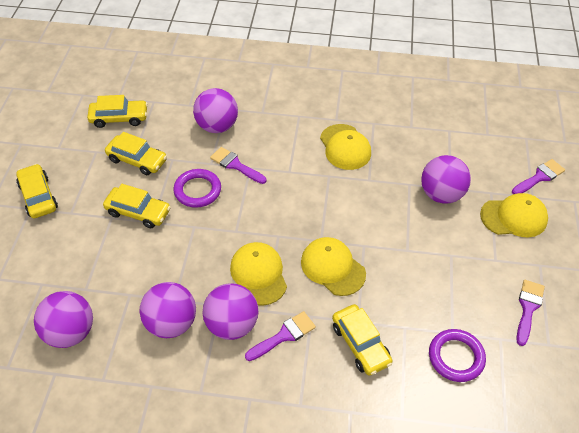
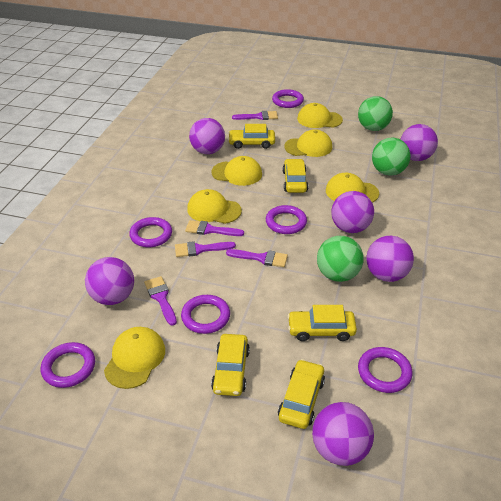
green ball: none = 0 -> [317,236,364,282] [358,96,393,131] [372,138,411,176] = 3
purple ball: [34,291,93,348] [140,282,196,338] [193,88,238,133] [203,284,259,340] [421,155,471,204] = 5 -> [85,257,134,305] [189,118,225,154] [312,402,374,466] [331,191,374,233] [366,236,414,282] [400,124,438,161] = 6
purple brush: [210,147,266,184] [245,311,316,361] [512,159,565,194] [516,280,545,346] = 4 -> [144,276,177,326] [175,241,236,257] [185,220,244,236] [226,249,288,267] [232,111,278,120] = 5
purple ring: [173,169,221,208] [429,329,486,382] = 2 -> [41,342,95,388] [129,217,172,247] [181,295,230,334] [266,205,307,234] [272,89,304,108] [358,347,412,393] = 6
yellow cap: [230,242,287,306] [301,237,366,296] [320,124,371,170] [480,193,548,237] = 4 -> [104,327,165,389] [187,189,242,224] [211,156,262,186] [284,129,332,157] [297,103,343,128] [326,173,379,203] = 6

